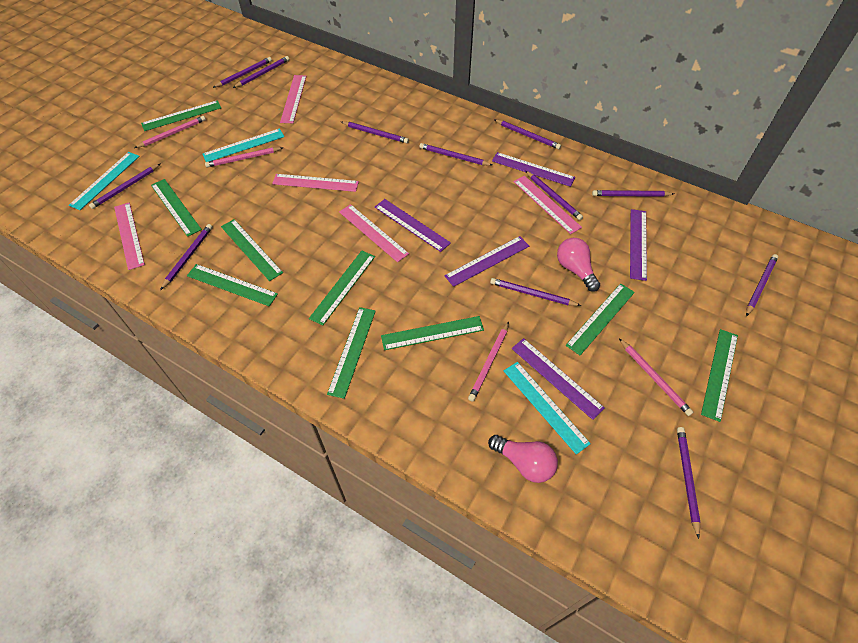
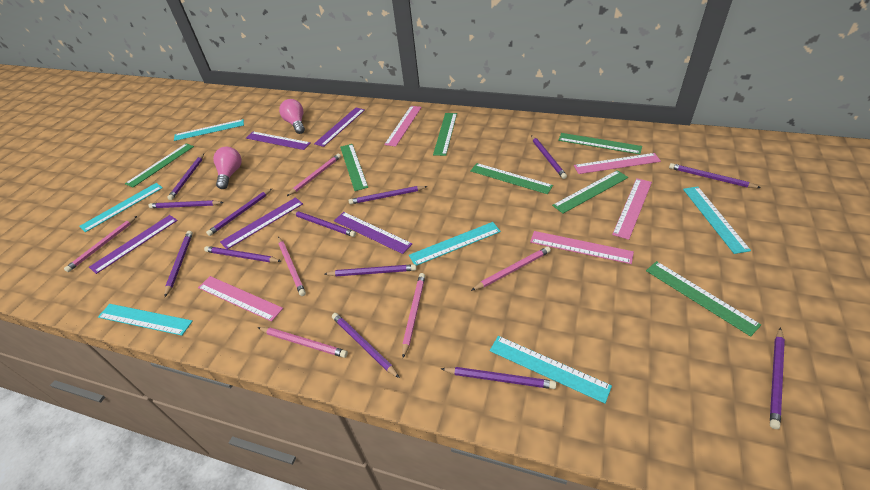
green ruler: [141,100,221,131] [151,179,202,237] [187,264,278,306] [221,219,283,281] [309,251,375,325] [327,307,376,399] [381,316,484,350] [566,283,635,355] [701,329,738,422] = 9 -> [125,143,194,188] [340,144,368,191] [433,113,457,156] [470,163,553,194] [552,170,628,214] [558,133,642,154] [646,261,761,337] = 7
pink pencil: [134,116,206,148] [205,147,283,168] [468,322,509,401] [619,338,693,416] = 4 -> [64,216,137,272] [258,327,348,358] [278,237,306,296] [287,154,341,196] [402,273,425,358] [471,247,551,291] = 6
purple pencil: [89,164,160,209] [160,224,213,290] [213,57,272,88] [233,56,289,88] [341,121,409,143] [419,143,492,166] [490,278,581,306] [494,119,561,149] [526,171,583,220] [592,190,674,197] [677,427,701,539] [746,254,778,316] = 12 -> [148,200,224,208] [164,231,193,297] [167,154,204,200] [204,246,281,263] [206,189,272,236] [290,211,356,237] [324,264,417,276] [332,313,400,378] [348,186,428,204] [441,367,556,389] [531,135,567,179] [669,163,761,188] [770,327,785,429] = 13
turquoise ruler: [69,152,140,210] [203,128,284,162] [504,362,591,455] = 3 -> [79,183,163,232] [98,304,193,336] [174,119,244,141] [409,222,501,266] [490,336,612,404] [683,186,751,254] = 6

